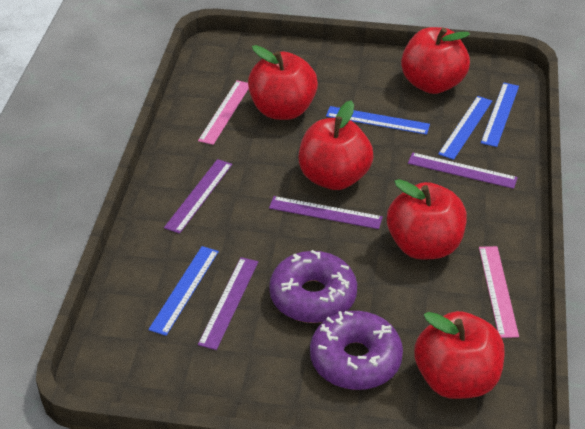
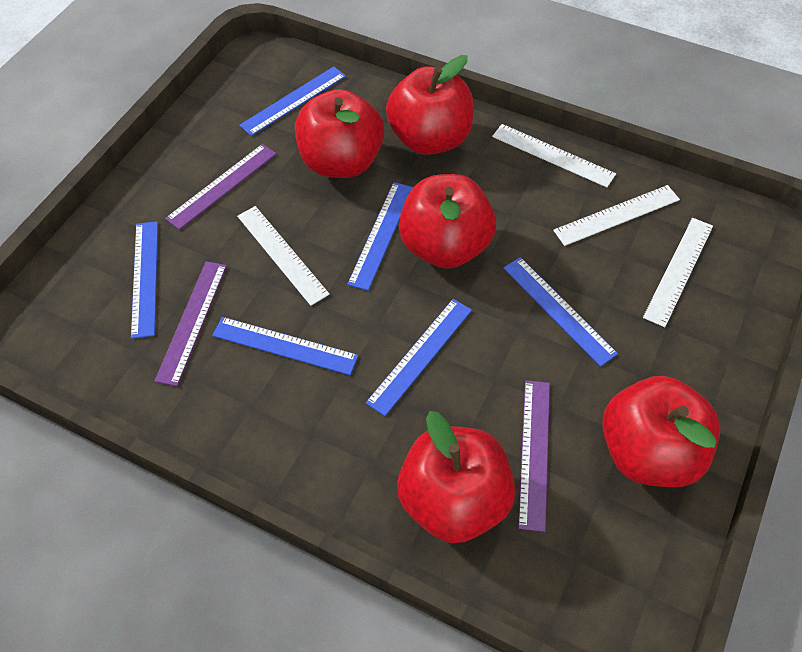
blue ruler: [148,246,219,336] [326,106,430,135] [438,96,492,160] [481,83,519,147] = 4 -> [131,221,158,339] [212,317,358,375] [239,67,346,136] [347,182,413,291] [365,299,472,416] [503,257,618,367] = 6
pink ruler: [198,80,249,145] [479,246,519,338] = 2 -> none = 0
purple donut: [269,250,357,323] [310,311,403,390] = 2 -> none = 0
purple ruler: [164,159,232,234] [198,257,258,350] [269,196,383,229] [408,152,518,189] = 4 -> [155,261,227,386] [165,144,276,230] [518,380,550,532] = 3
white ruler: none = 0 -> [237,206,330,306] [492,124,616,187] [553,185,680,246] [643,218,713,327] = 4

